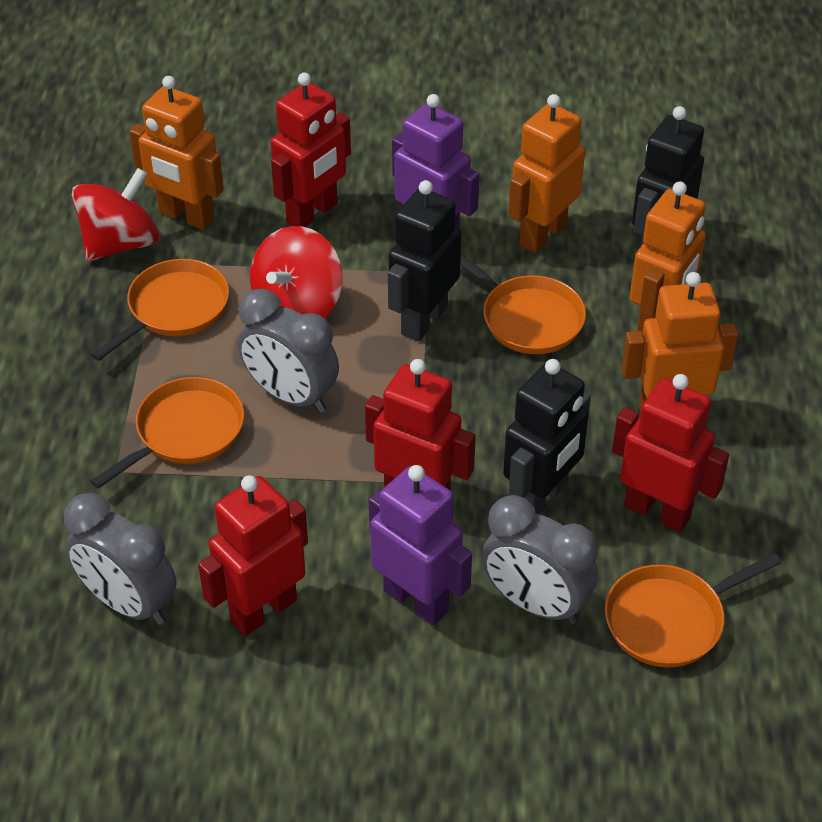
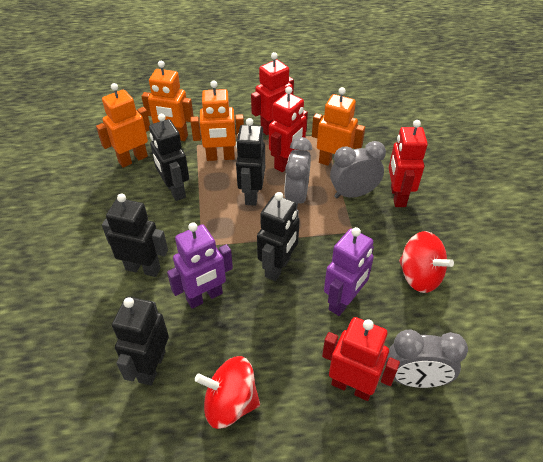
black robot: [388,180,461,342] [503,359,591,514] [632,106,704,247] = 3 -> [102,194,168,277] [112,297,169,385] [149,114,189,201] [236,118,265,206] [257,192,300,281] = 5
orange pan: [90,377,244,489] [91,259,229,361] [461,255,586,354] [605,553,781,668] = 4 -> none = 0

